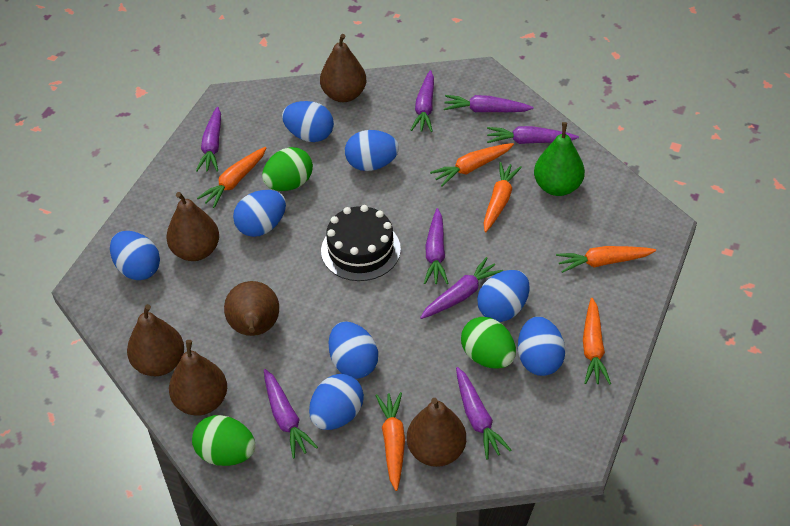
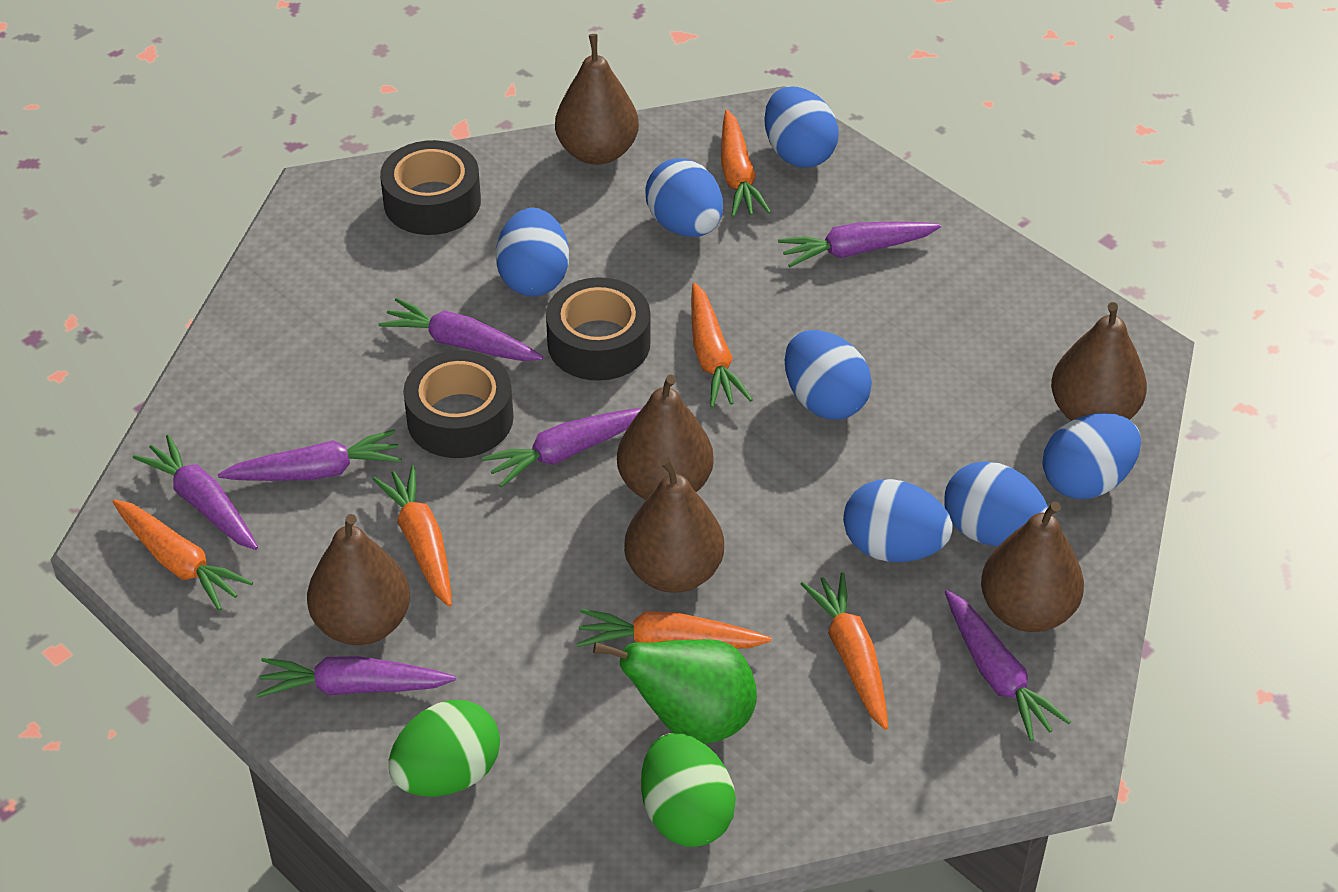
black cake: [321,205,401,281] = 1 -> none = 0
black tape: none = 0 -> [380,140,481,235] [403,350,513,458] [546,277,651,381] = 3
blue egg: [110,231,160,280] [233,190,286,237] [282,101,334,142] [309,374,364,430] [329,321,378,379] [345,130,399,171] [477,270,530,322] [518,317,565,376] = 8 -> [496,208,569,296] [646,158,723,237] [764,87,839,168] [785,330,872,420] [843,479,953,562] [944,462,1048,546] [1042,413,1141,499] = 7
green egg: [192,415,256,466] [262,147,313,191] [461,317,516,368] = 3 -> [389,700,500,797] [641,733,736,847] = 2
purple carrot: [196,107,221,172] [264,369,318,459] [411,70,434,132] [420,257,503,319] [424,208,449,284] [444,95,534,112] [456,367,512,460] [487,126,579,144] = 8 -> [133,435,258,550] [218,429,402,481] [257,656,456,697] [379,298,543,361] [482,408,642,488] [778,222,941,267] [945,590,1071,741] = 7

